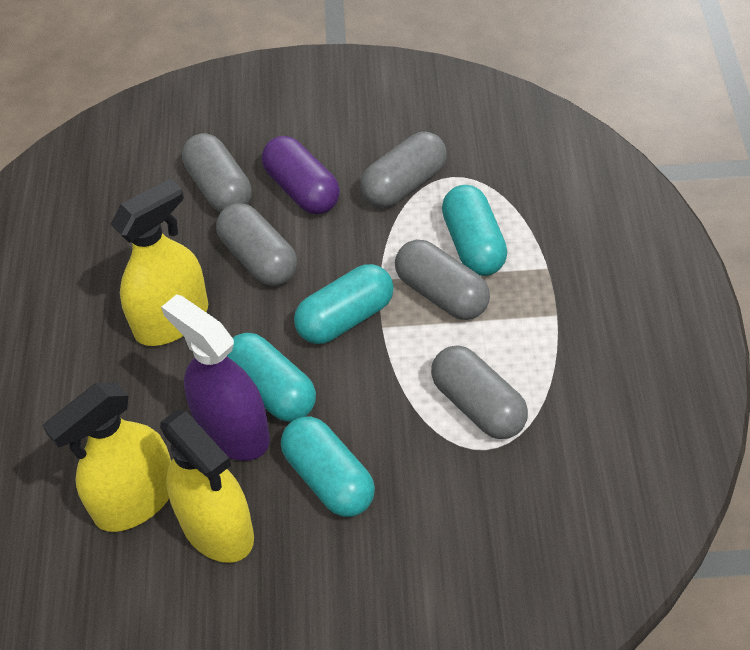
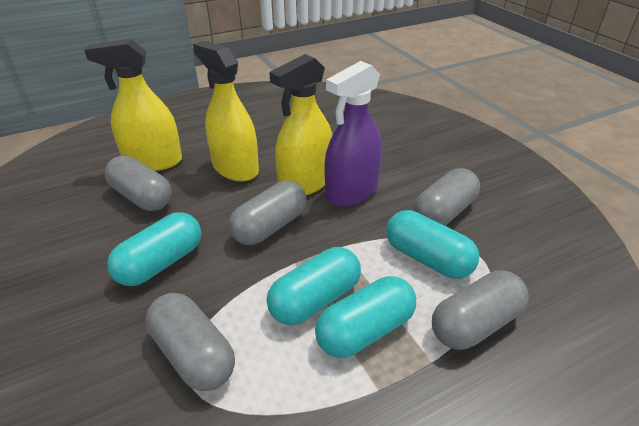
purple capsule: [262,136,340,214] = 1 -> none = 0

